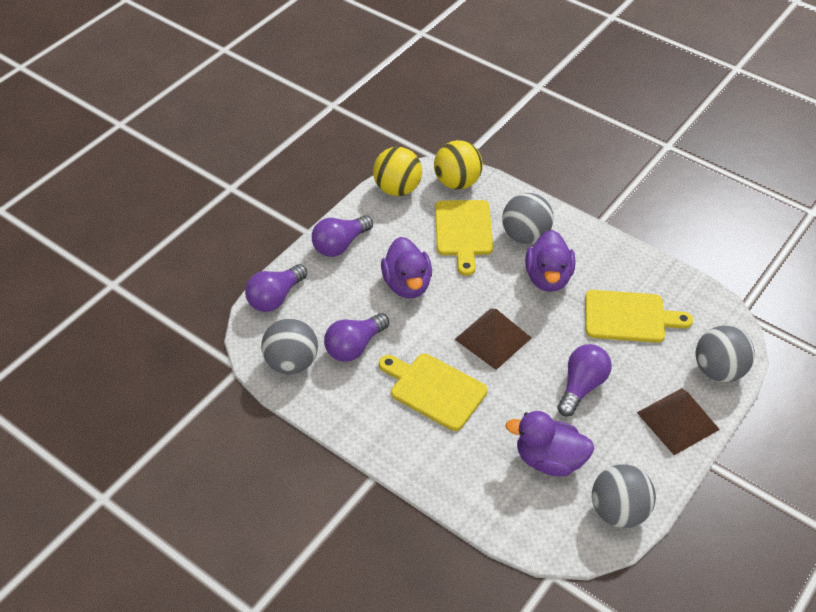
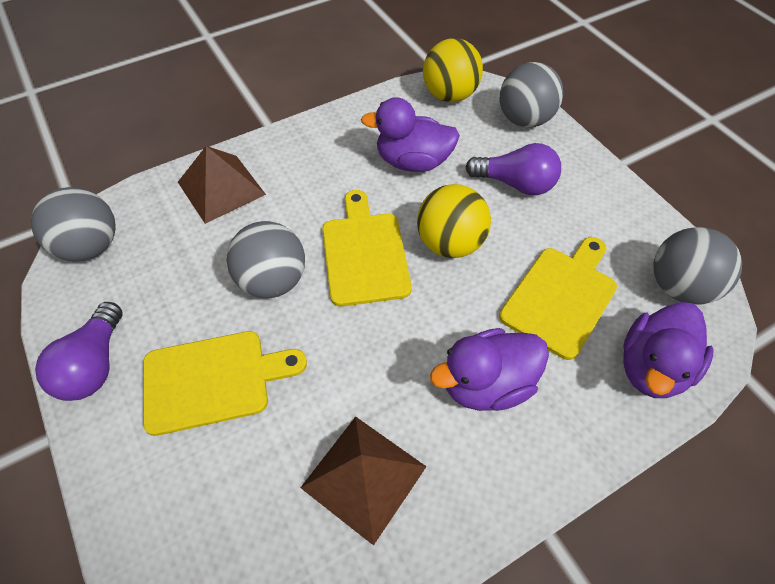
purple light bulb: [245,264,307,312] [312,215,373,257] [324,313,389,362] [557,344,612,416] = 4 -> [35,302,123,401] [465,143,561,195] = 2

